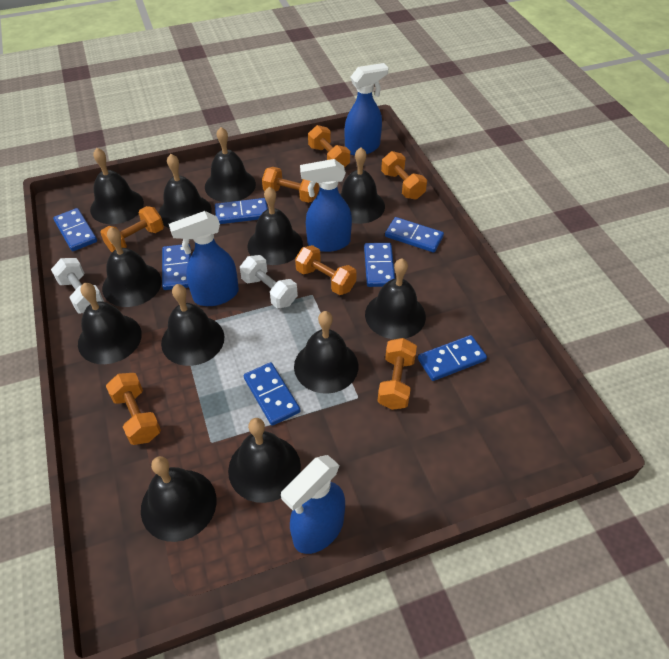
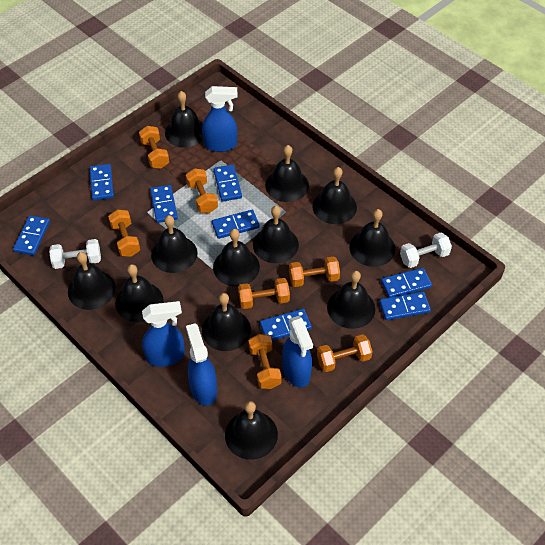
blue domino: [53,208,97,251] [162,244,191,290] [215,198,268,224] [244,362,300,426] [364,243,395,287] [385,217,444,253] [418,335,487,381] = 7 -> [13,215,50,255] [90,164,114,200] [150,185,178,223] [212,210,260,239] [213,165,242,202] [260,309,312,341] [379,291,431,320] [381,268,432,298] = 8

